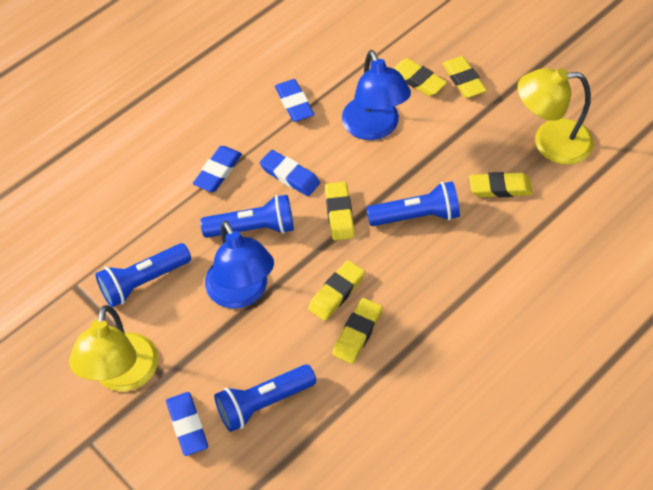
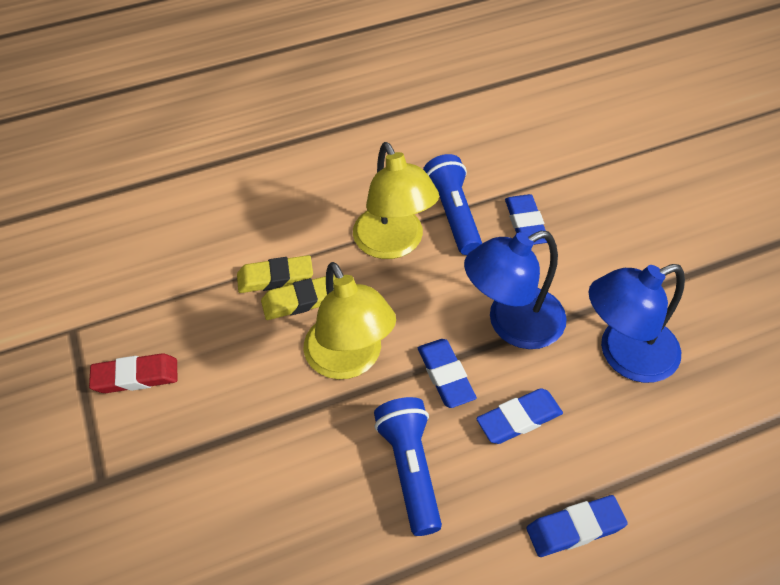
blue flashlight: [95,243,191,307] [200,195,294,238] [214,364,316,432] [367,181,460,226] = 4 -> [374,397,442,536] [423,154,482,255] = 2
red eraser: none = 0 -> [89,353,177,393] = 1
yellow eraser: [308,260,365,321] [325,182,355,241] [332,298,382,364] [393,58,447,96] [442,56,487,98] [469,172,532,198] = 6 -> [237,255,313,293] [261,275,336,320] = 2

